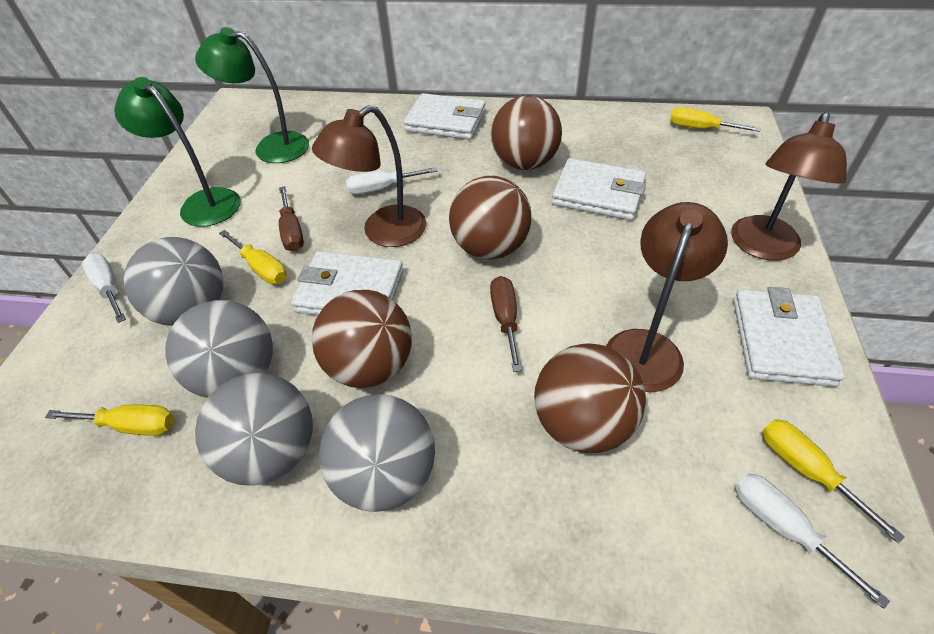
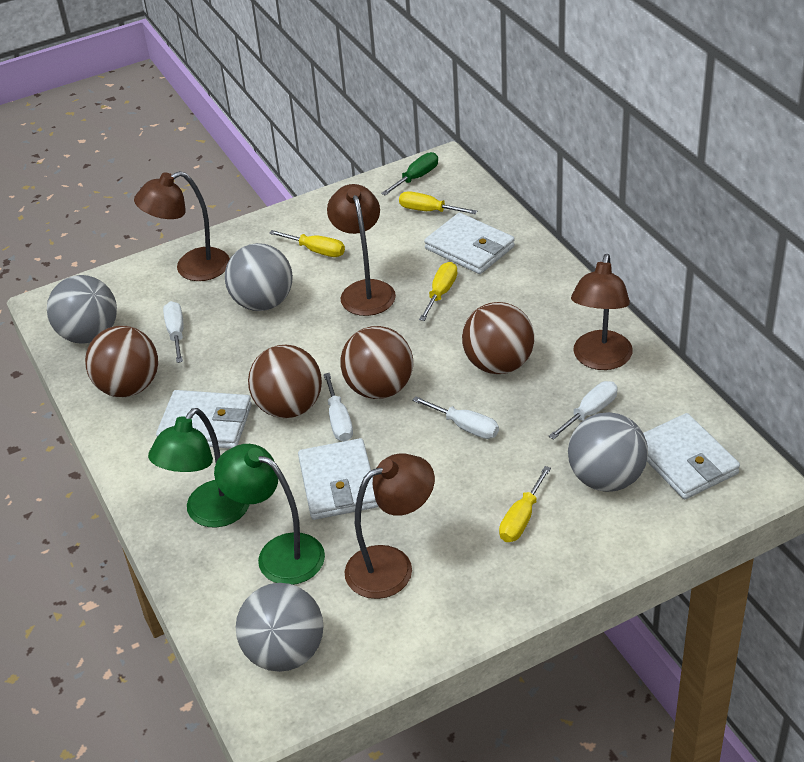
brown lamp: [312,105,426,247] [606,202,728,392] [731,112,847,261] = 3 -> [134,171,230,281] [327,184,396,316] [345,453,435,599] [571,254,633,370] = 4
brown screwdriver: [279,186,304,252] [490,276,522,372] = 2 -> none = 0
green screwdriver: none = 0 -> [381,152,438,195] = 1
white screwdriver: [82,254,126,323] [346,167,438,194] [735,473,890,609] = 3 -> [163,301,184,363] [324,373,353,441] [412,396,499,439] [548,381,618,440] = 4

